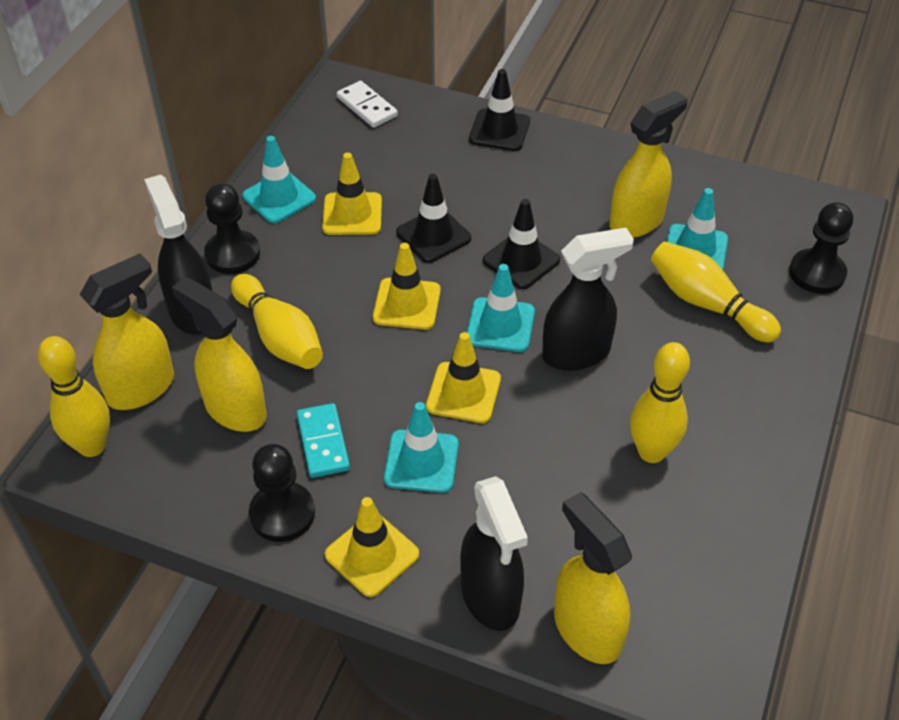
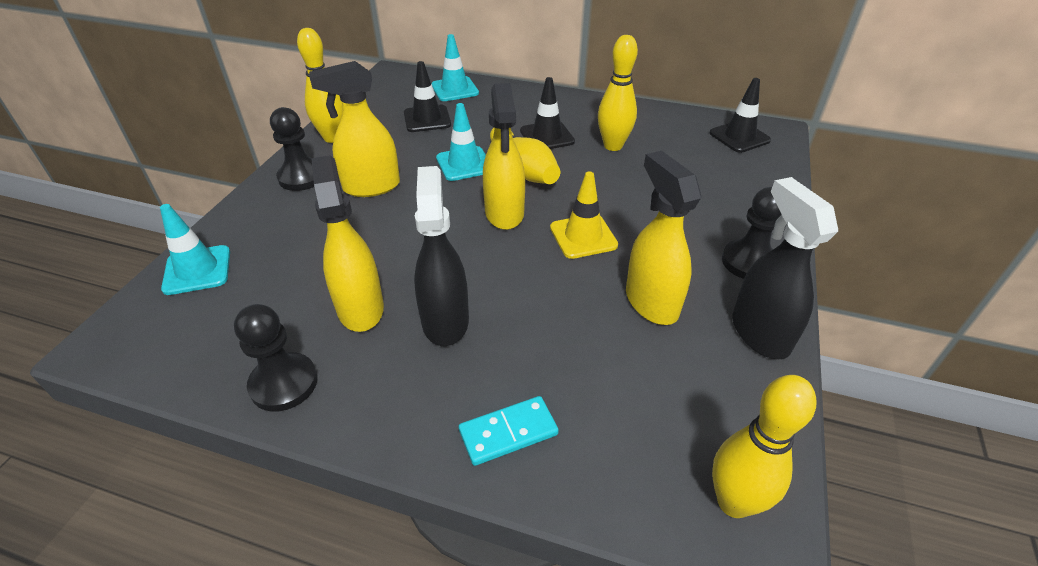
black spray bottle: [144,175,212,335] [460,476,528,631] [542,228,634,371] = 3 -> [414,166,469,346] [732,177,838,359] = 2
turquoise traffic cone: [242,136,316,223] [384,402,459,493] [467,264,535,352] [667,188,728,270] = 4 -> [160,204,230,295] [431,34,479,101] [436,103,486,181] = 3
white domino: [337,81,398,128] = 1 -> none = 0
yellow traffic cone: [322,152,382,235] [325,497,419,597] [373,243,441,330] [426,332,501,423] = 4 -> [550,171,618,259] = 1

